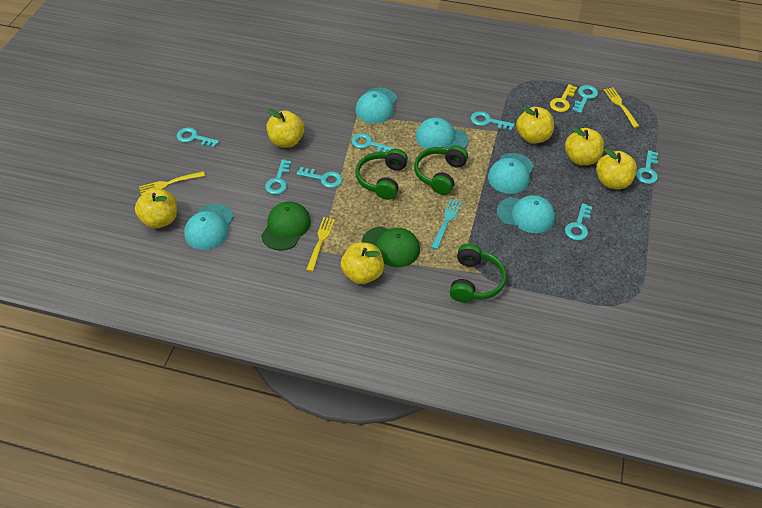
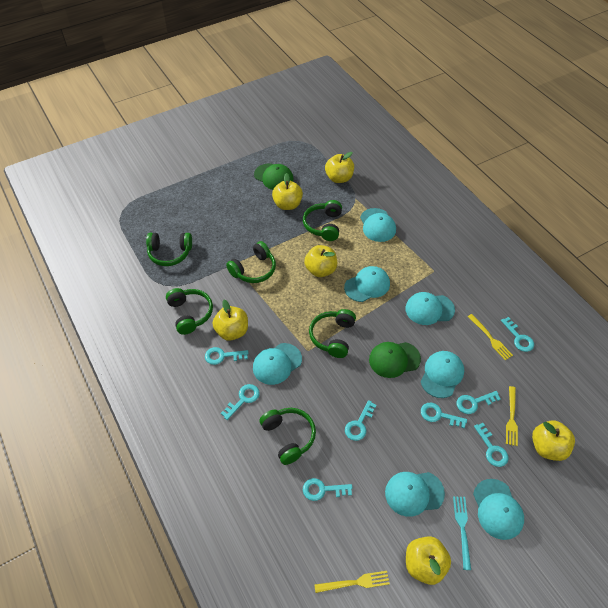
green headphones: [355,149,408,200] [414,145,468,195] [450,244,506,302] = 3 -> [146,233,192,266] [166,288,213,335] [226,241,276,283] [259,408,316,465] [303,200,342,241] [309,309,356,358] = 6
turquoise cap: [184,204,234,250] [355,88,397,123] [416,118,469,149] [488,153,534,194] [497,195,555,233] = 5 -> [253,343,302,385] [344,266,390,302] [360,208,396,242] [385,472,445,517] [405,292,455,325] [421,351,464,398] [473,479,524,540] = 7
yellow key: [550,84,577,112] = 1 -> none = 0

